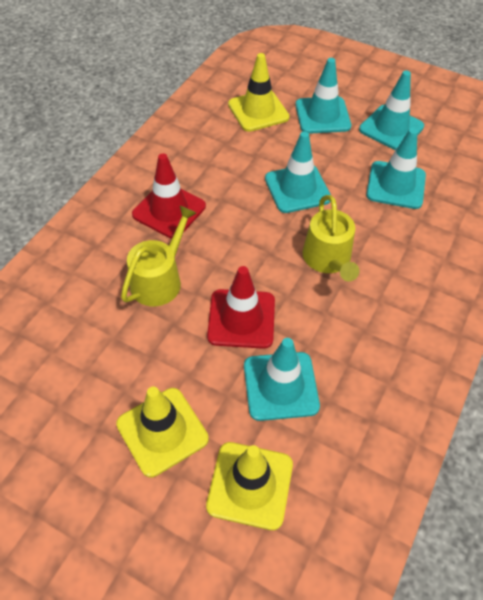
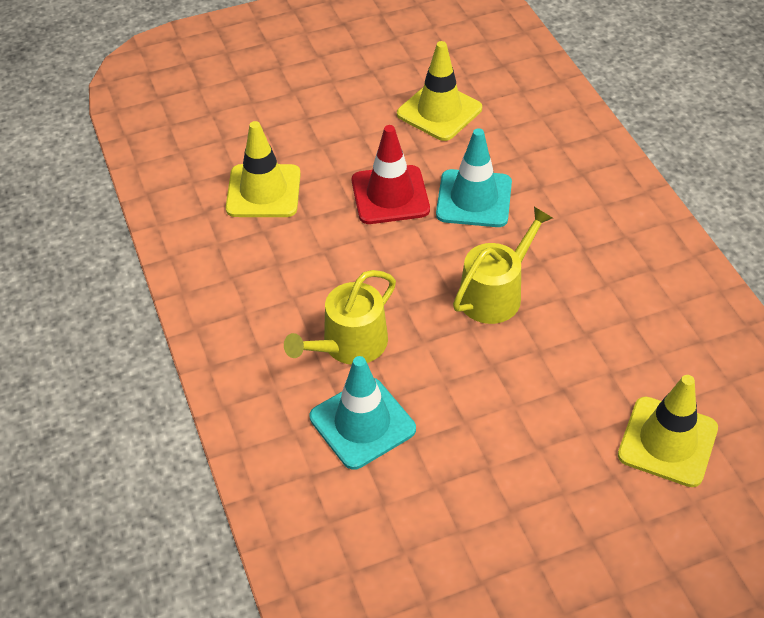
red traffic cone: [132,153,206,239] [207,266,275,349] = 2 -> [352,125,430,224] = 1
turquoise traffic cone: [244,338,320,421] [265,131,331,213] [295,58,351,134] [359,70,424,150] [366,128,426,209] = 5 -> [310,356,416,470] [436,128,512,227] = 2

